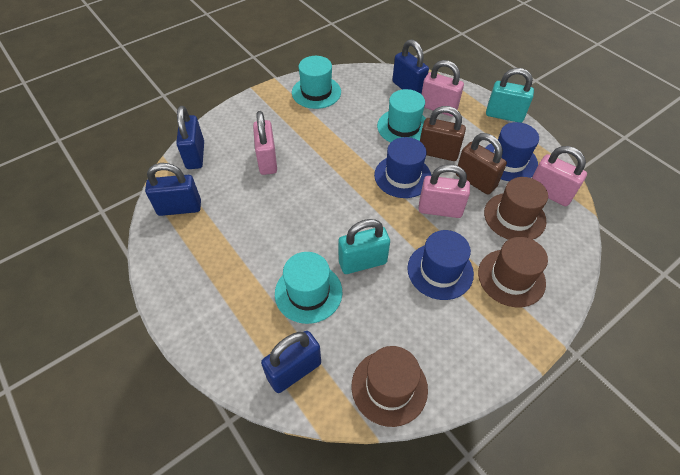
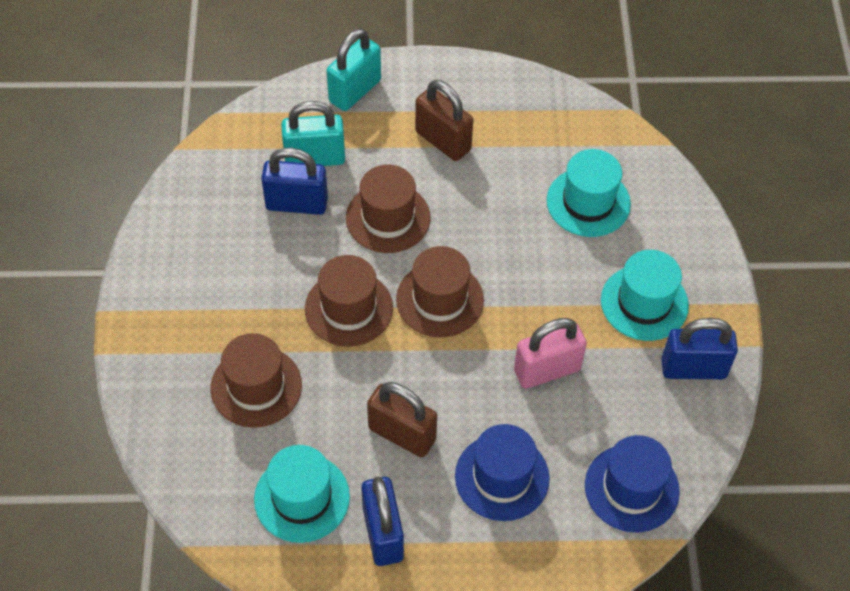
blue hat: [374,137,431,198] [407,230,474,300] [485,122,539,181] = 3 -> [455,424,549,521] [585,435,680,532] = 2
blue padlock: [145,163,201,216] [176,106,204,169] [261,331,321,393] [392,39,429,94] = 4 -> [261,148,328,215] [361,477,404,566] [661,318,738,379] = 3
brown hat: [352,346,428,427] [478,237,548,307] [484,177,548,240] = 3 -> [211,333,302,428] [305,255,393,347] [346,164,431,253] [396,246,484,338] = 4
pink padlock: [253,111,277,175] [419,164,470,218] [421,60,464,116] [532,146,587,206] = 4 -> [514,318,587,389] = 1

